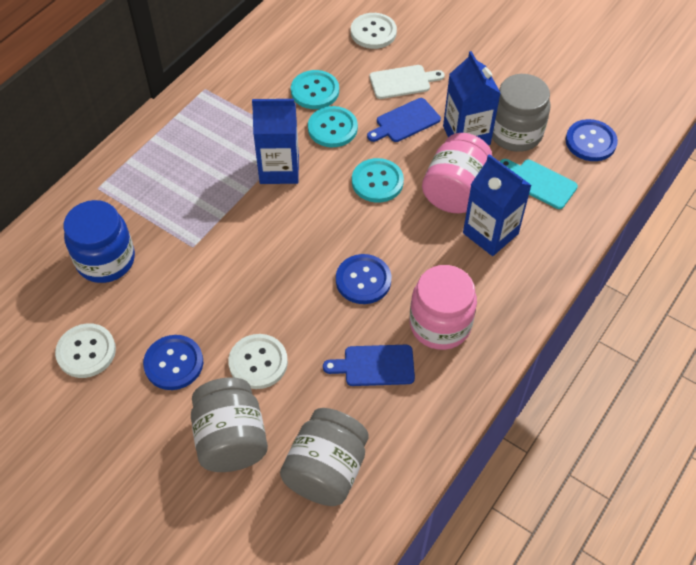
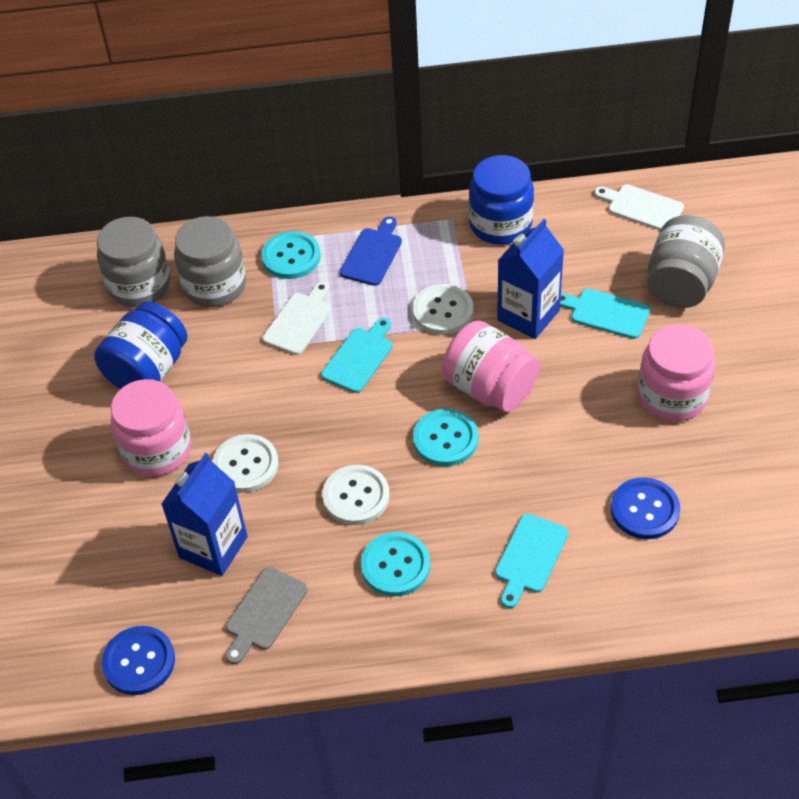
blue button: [143,335,203,390] [336,254,391,304] [566,119,618,161] = 3 -> [102,626,175,695] [611,477,680,539] = 2
blue carton: [252,99,299,184] [443,51,501,145] [463,154,532,256] = 3 -> [161,453,248,576] [497,219,564,339] = 2
blue cutting board: [323,345,415,386] [367,98,441,142] = 2 -> [340,217,402,286] = 1
blue jar: [64,200,135,283] = 1 -> [94,301,188,389] [469,155,534,245] = 2
grey cutting board: none = 0 -> [226,567,308,664] = 1
pink jar: [410,265,477,350] [422,133,492,213] = 2 -> [111,379,191,476] [442,320,540,412] [638,324,715,422] = 3
turquoise cutting board: [500,159,578,209] = 1 -> [321,318,393,393] [495,514,568,608] [560,289,650,339] = 3
white cutting board: [370,65,445,99] = 1 -> [262,282,331,355] [594,184,684,230] = 2

